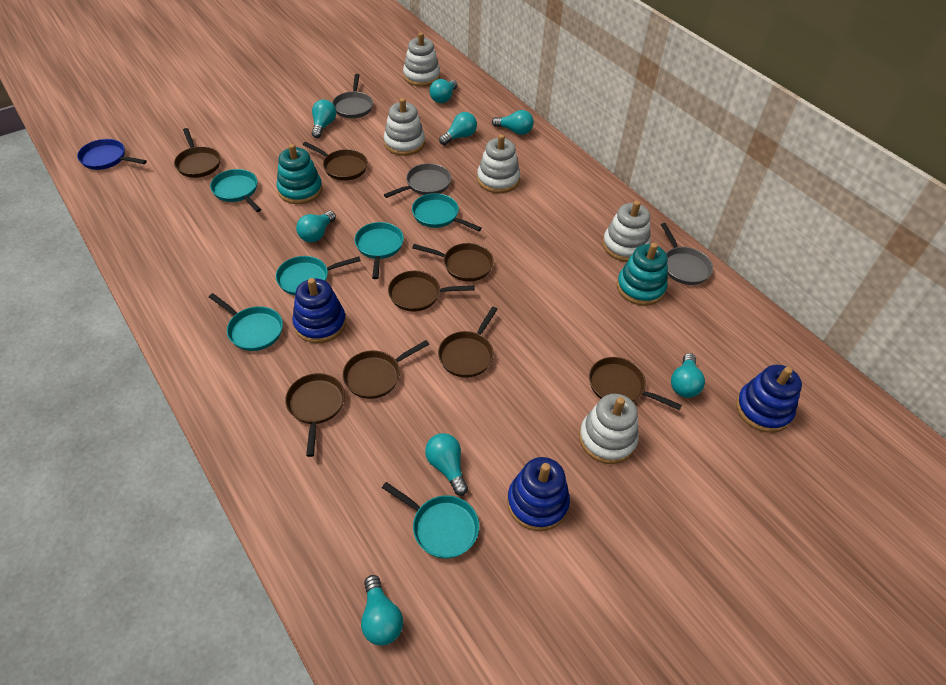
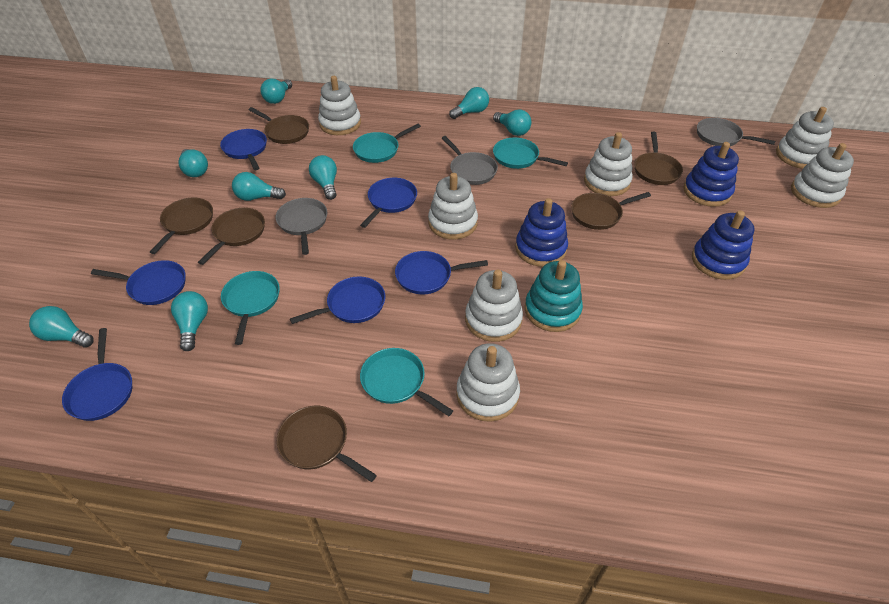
blue pan: [77,139,147,170] = 1 -> [62,328,132,421] [91,260,186,305] [220,129,267,170] [290,276,385,324] [360,178,417,228] [395,251,488,294] = 6
brown pan: [174,128,221,178] [285,373,345,457] [303,142,368,180] [342,340,429,399] [388,271,475,312] [412,243,494,281] [438,306,498,378] [589,357,682,410] = 8 -> [150,198,213,254] [198,208,265,265] [249,107,309,144] [277,406,377,482] [571,192,651,230] [634,132,683,185] = 6
turquoise pan: [209,293,283,351] [210,169,261,212] [276,256,361,295] [355,222,404,279] [382,482,479,559] [412,193,482,231] = 6 -> [221,271,280,345] [353,124,421,163] [360,348,453,416] [493,137,568,169] = 4
turquoise stacking toy: [277,144,322,204] [617,243,668,306] = 2 -> [525,260,583,332] = 1
white stacking toy: [384,98,425,156] [403,32,440,87] [477,134,520,193] [579,394,639,464] [602,201,651,262] = 5 -> [318,76,361,135] [428,173,478,240] [456,343,520,422] [465,270,523,342] [584,132,633,196] [776,107,834,169] [791,143,854,208] = 7

